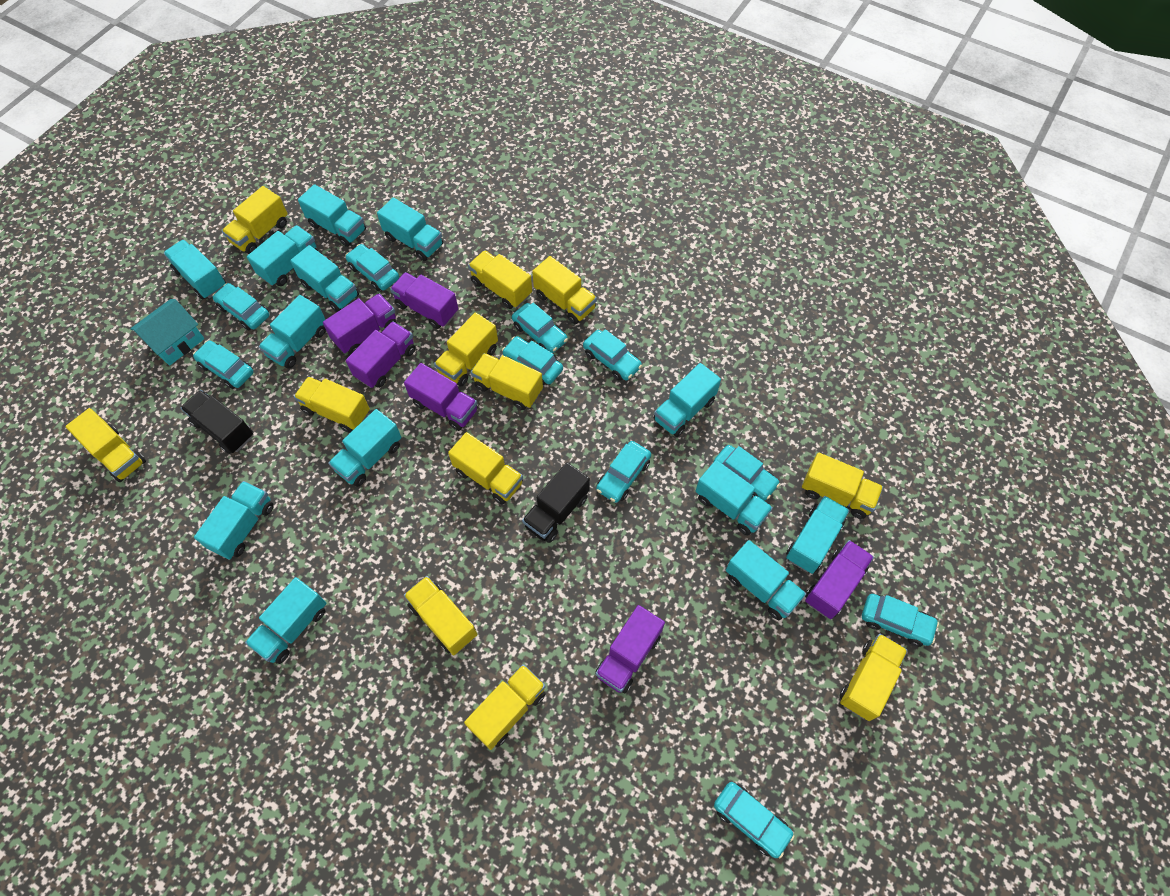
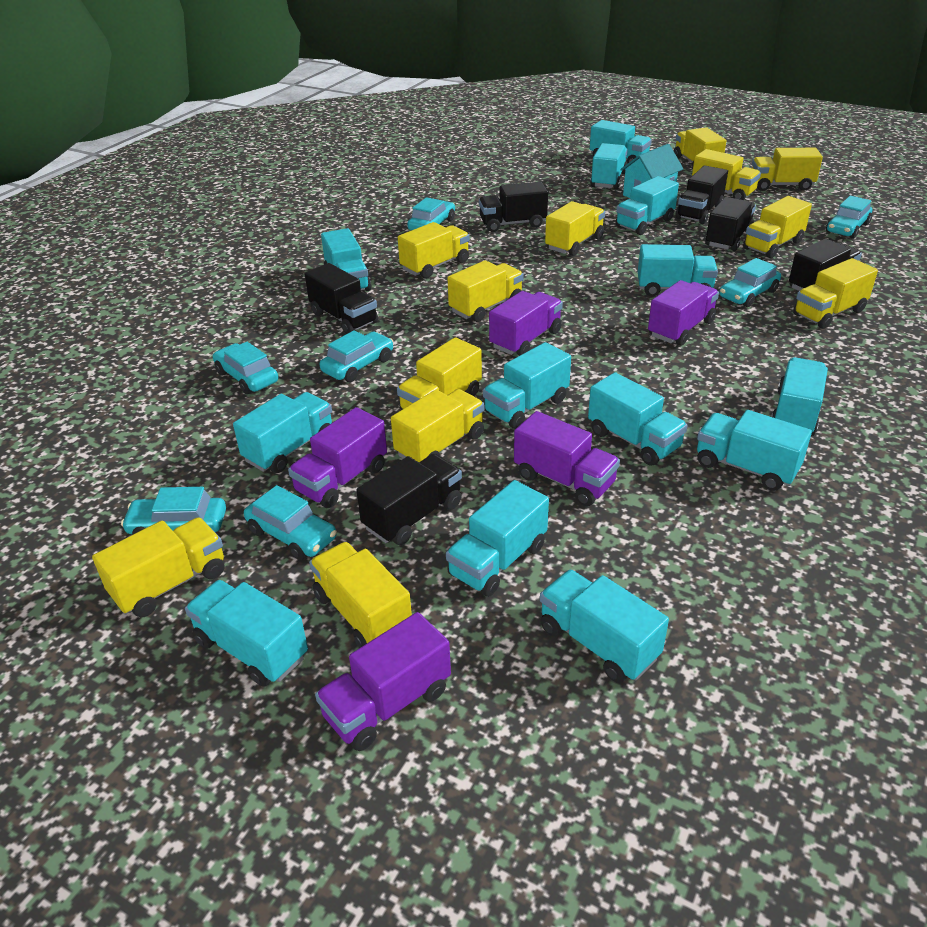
black truck: [181,390,253,454] [522,462,590,543] = 2 -> [305,263,378,334] [356,454,462,545] [479,182,548,232] [676,166,728,224] [705,197,756,251] [789,239,862,291] = 6
purple truck: [323,293,397,354] [346,321,415,388] [390,272,458,329] [404,363,478,431] [595,605,665,693] [805,540,874,619] = 6 -> [288,407,387,508] [315,612,451,751] [489,291,563,356] [514,411,620,506] [648,280,719,346] = 5
turquoise car: [193,340,253,389] [212,283,269,330] [345,244,399,291] [502,336,563,385] [512,303,568,353] [583,329,642,381] [596,441,651,503] [714,445,780,501] [714,782,794,859] [862,594,939,647] = 10 -> [121,487,226,535] [213,342,278,394] [244,485,337,560] [320,330,393,382] [407,197,455,231] [719,258,781,307] [826,196,872,239] = 7

